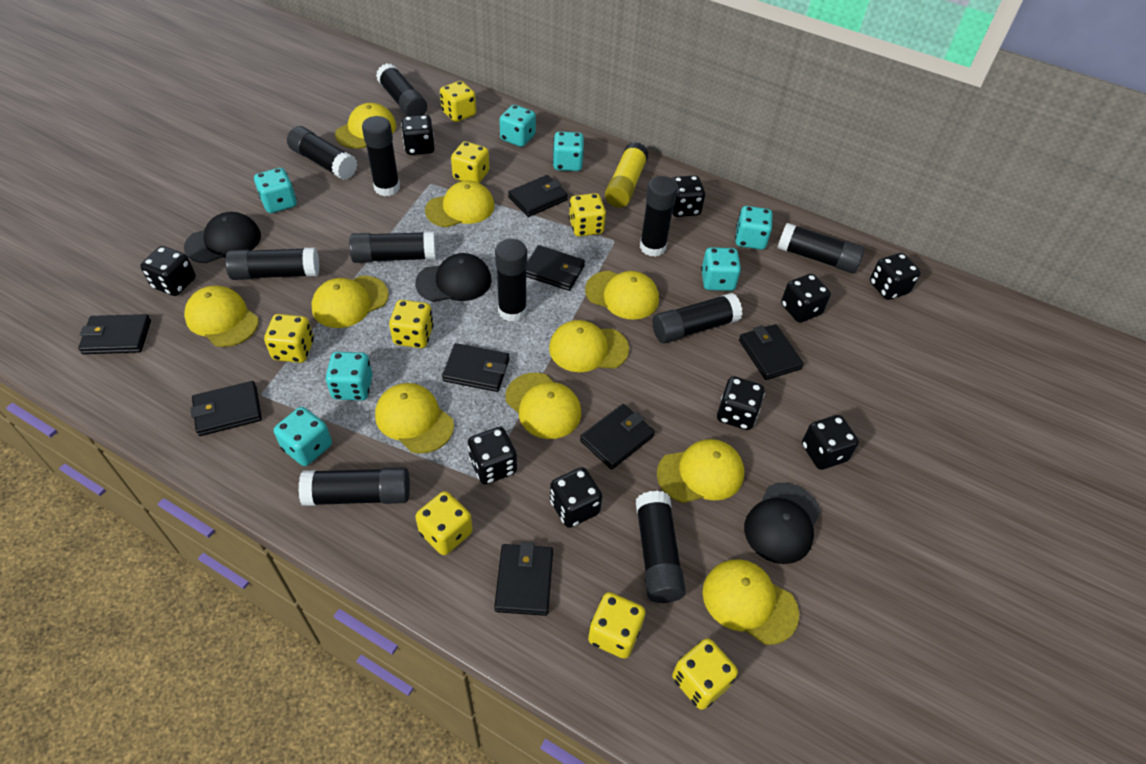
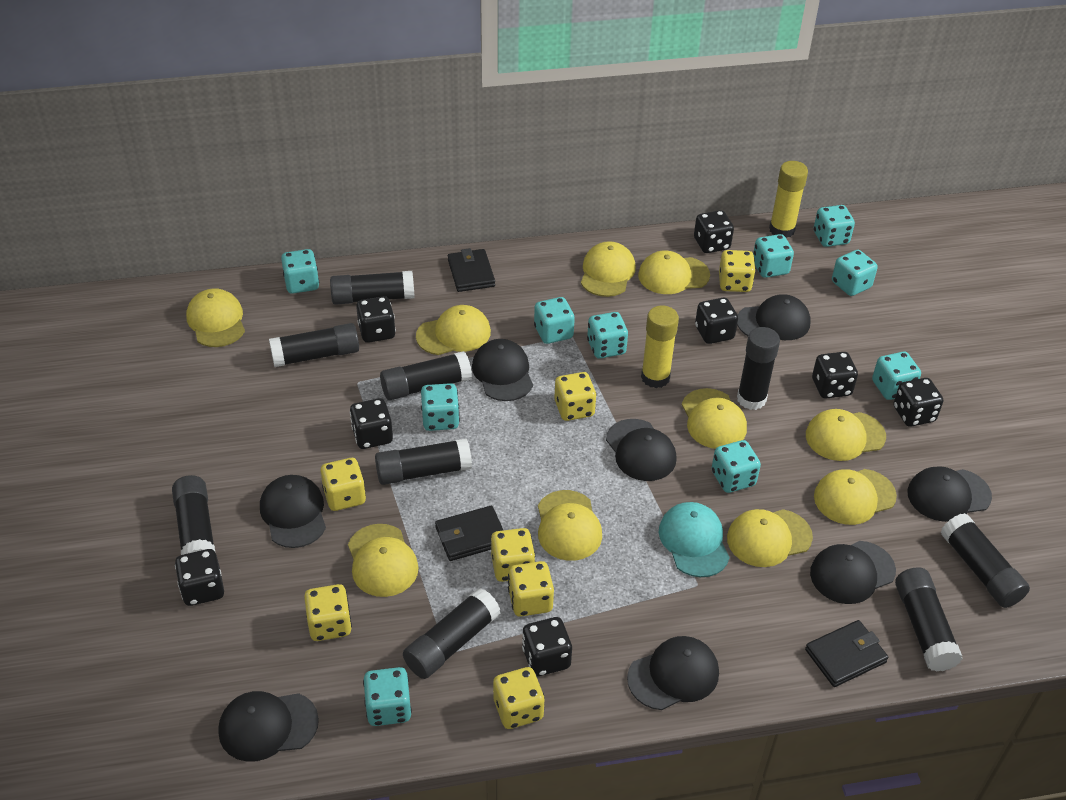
black cap: [184,212,261,263] [415,253,492,302] [744,483,821,564] = 3 -> [218,691,319,762] [260,475,326,548] [472,339,533,401] [606,419,677,481] [627,636,719,710] [737,294,811,340] [810,541,896,604] [907,466,992,522] = 8
black dice: [140,246,196,296] [401,115,434,155] [468,427,517,485] [550,467,602,528] [671,175,705,217] [717,376,765,430] [781,274,831,323] [802,415,859,470] [870,253,921,300] = 9 -> [175,549,224,606] [350,398,393,449] [356,296,396,343] [522,617,572,676] [694,210,734,253] [695,298,738,344] [812,352,858,399] [894,378,943,427] = 8
black glue stick: [225,247,319,280] [287,126,358,180] [298,467,410,506] [349,231,436,263] [362,116,400,196] [376,63,427,116] [495,239,527,322] [636,491,686,603] [640,176,678,257] [652,293,742,344] [777,223,865,273] = 11 -> [172,475,215,555] [269,323,359,367] [330,271,415,305] [375,438,472,485] [380,351,472,400] [403,588,500,679] [737,327,780,410] [895,567,963,672] [941,513,1030,608] = 9
black wallet: [78,314,151,354] [190,381,262,436] [442,343,509,392] [494,542,553,616] [508,175,568,217] [526,245,585,291] [580,404,655,470] [739,324,804,380] = 8 -> [435,506,503,561] [448,248,495,292] [805,620,888,687] = 3
turquoise cap: none = 0 -> [659,502,730,577] = 1
turquoise dice: [254,168,297,213] [274,407,332,466] [325,352,373,401] [499,105,536,147] [553,131,584,171] [701,247,741,291] [735,206,773,250] = 7 -> [281,249,319,294] [363,667,412,726] [421,383,460,431] [534,297,575,344] [587,312,628,358] [712,440,761,493] [753,234,794,278] [814,205,855,247] [832,250,878,296] [872,352,921,400] = 10
yellow dice: [264,314,314,363] [389,300,434,348] [415,491,473,555] [440,81,476,122] [451,141,489,183] [569,193,606,237] [588,592,646,659] [672,638,738,710] = 8 -> [304,584,352,641] [320,458,366,511] [491,528,535,582] [493,667,545,729] [508,561,554,617] [554,372,597,421] [719,250,756,292] = 7
yellow glue stick: [605,142,649,208] = 1 -> [641,306,679,388] [769,161,808,238] = 2

